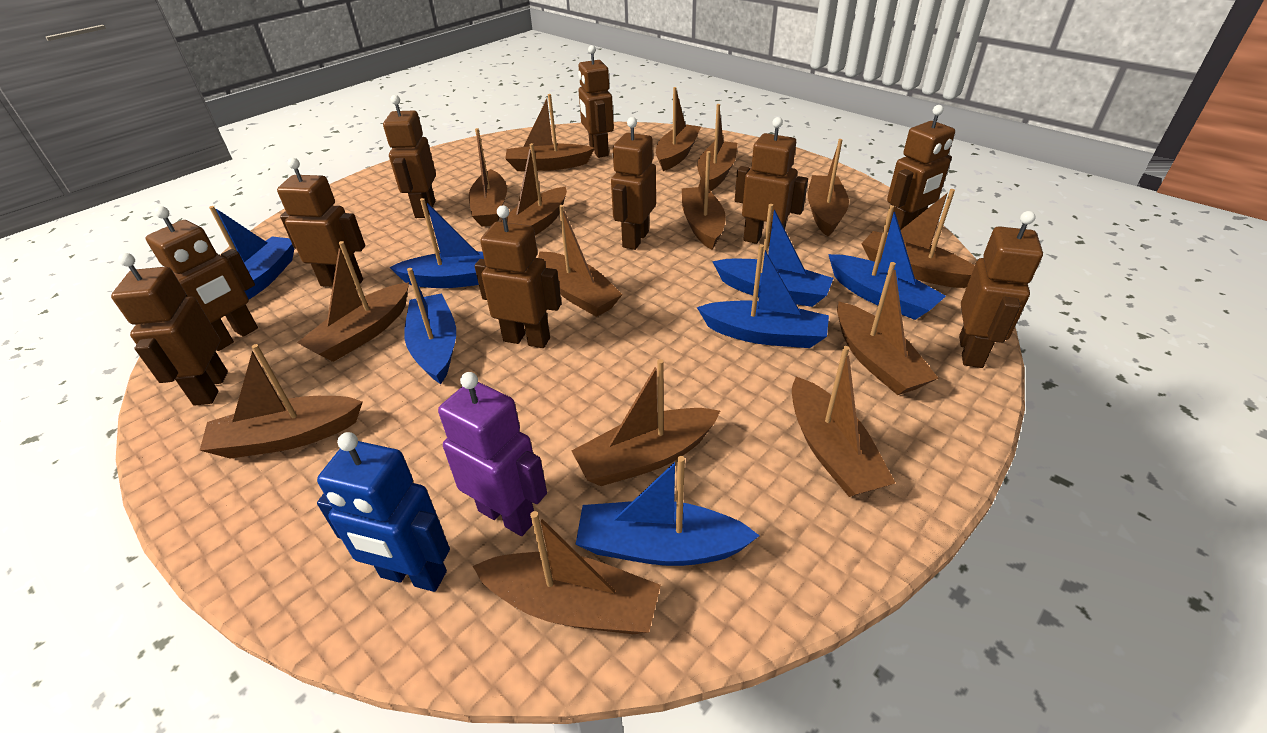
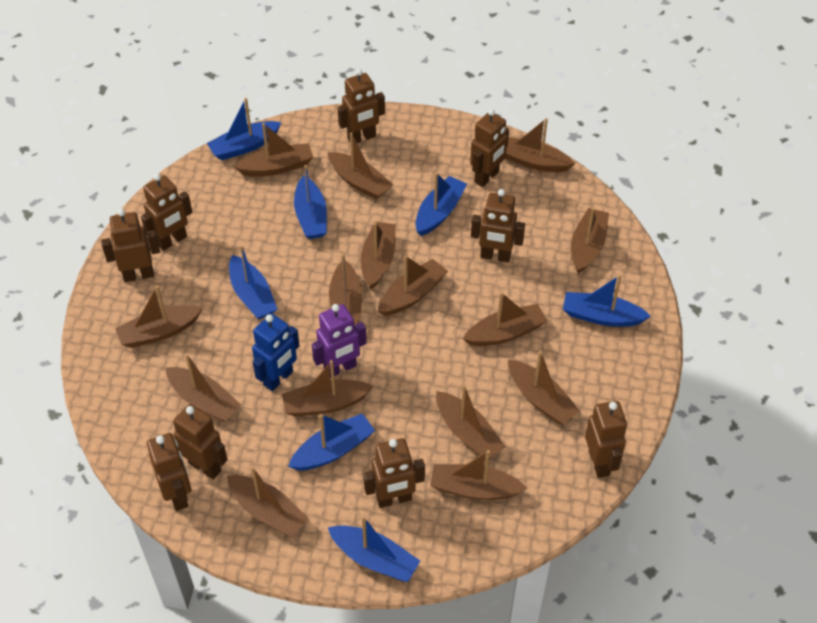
brown robot: [111,253,228,406] [146,206,258,351] [277,158,365,288] [383,95,436,218] [475,205,561,348] [578,45,614,158] [611,117,656,250] [735,117,808,246] [887,105,955,232] [959,211,1043,368] = 10 -> [101,209,160,282] [141,174,192,251] [147,433,191,511] [173,404,228,480] [338,69,385,143] [363,438,425,508] [470,109,509,187] [471,189,525,262] [585,401,627,478] = 9

